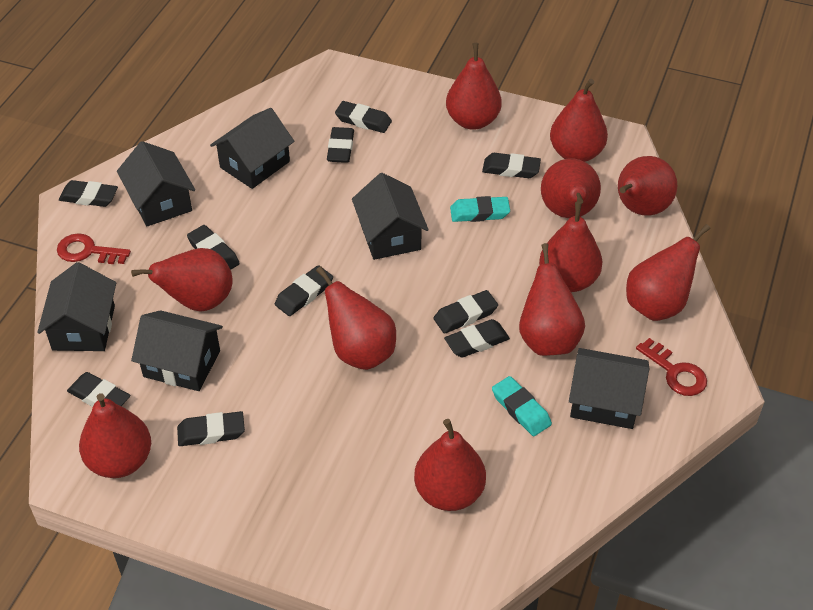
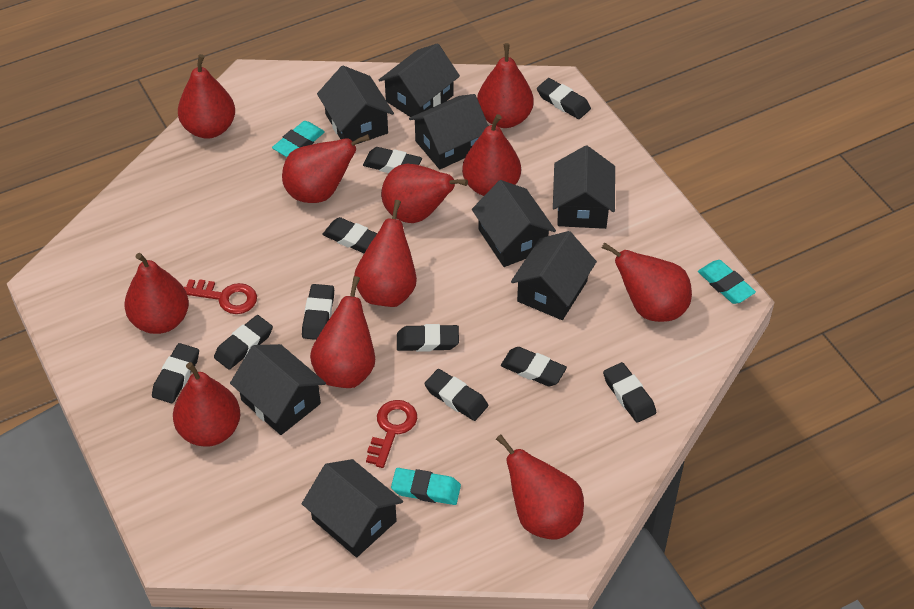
black house: [37,262,116,351] [117,141,195,227] [131,310,223,391] [210,108,294,189] [352,173,429,260] [569,348,649,429] = 6 -> [230,344,326,435] [302,459,403,557] [317,66,394,144] [379,43,460,117] [409,94,489,169] [472,180,556,267] [511,231,597,320] [553,146,615,229] = 8
turquoise eraser: [450,196,510,222] [492,376,552,436] = 2 -> [272,121,325,157] [391,468,461,505] [698,260,756,304] = 3

